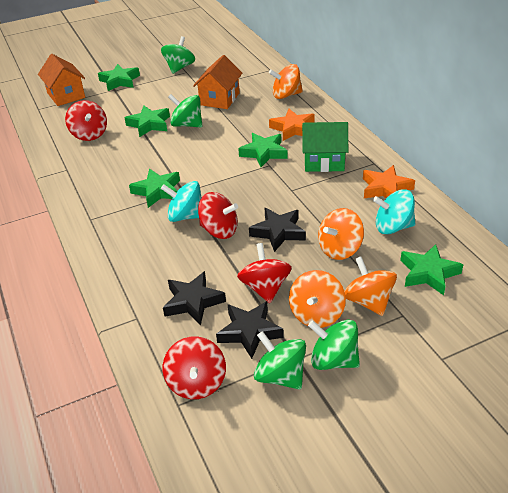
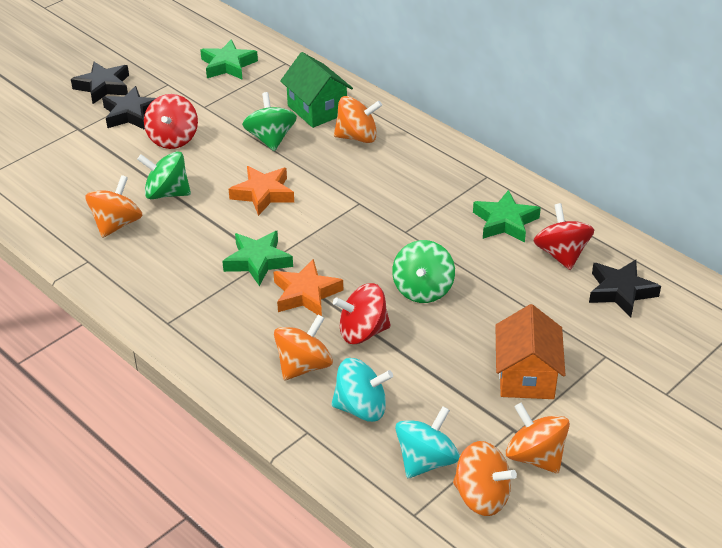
green spinning top: [161,36,195,74] [168,94,202,127] [254,331,306,390] [308,319,360,370] = 4 -> [137,151,191,199] [242,92,297,151] [392,240,455,303] = 3
green star: [98,64,140,91] [125,106,170,137] [129,169,180,208] [238,133,288,167] [400,244,464,295] = 5 -> [200,39,258,80] [222,231,293,286] [473,190,541,242] = 3
orange house: [38,54,85,106] [193,55,242,109] = 2 -> [495,304,565,399] = 1
orange spinning top: [269,64,303,99] [289,270,346,328] [318,208,364,260] [344,257,397,316] = 4 -> [85,175,143,238] [274,314,333,380] [334,96,382,143] [453,441,517,516] [506,403,570,474] = 5
red spinning top: [65,100,107,141] [163,337,226,399] [198,192,238,239] [237,243,292,303] = 4 -> [144,94,198,149] [333,283,391,344] [533,203,594,270] = 3

